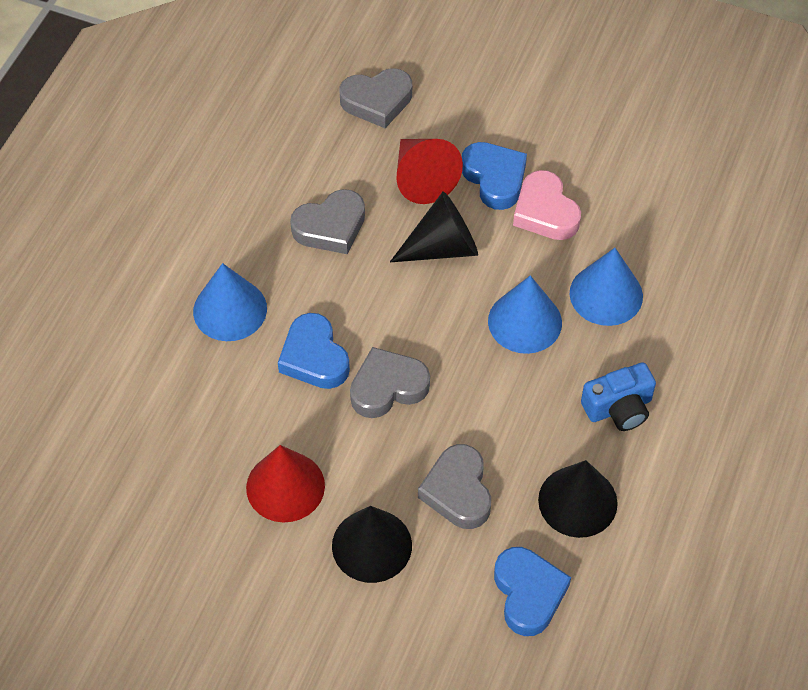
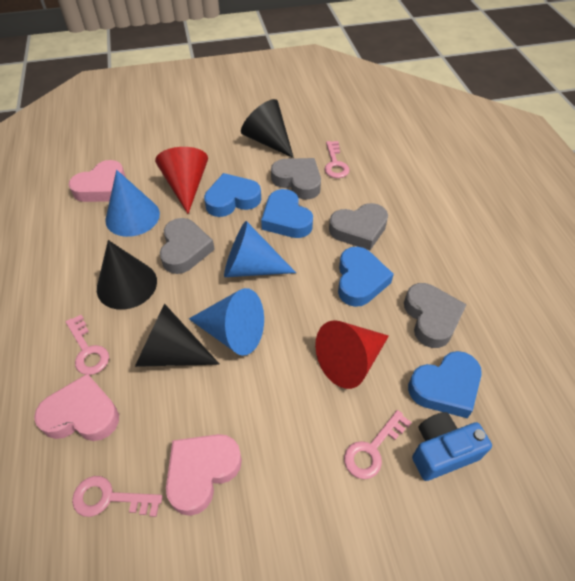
blue heart: [278,313,350,389] [462,142,527,210] [494,547,571,636] = 3 -> [204,173,261,217] [261,189,313,238] [338,247,394,307] [408,351,482,418] = 4
pink heart: [513,170,581,240] = 1 -> [34,373,119,441] [69,160,126,202] [166,434,242,516] = 3
pink key: none = 0 -> [66,315,109,375] [72,476,162,517] [325,141,350,178] [344,410,412,479] = 4

